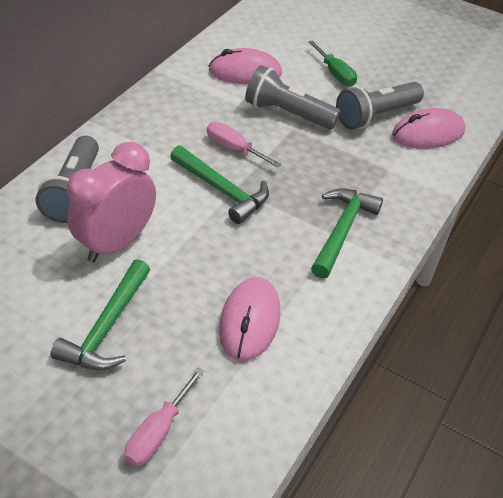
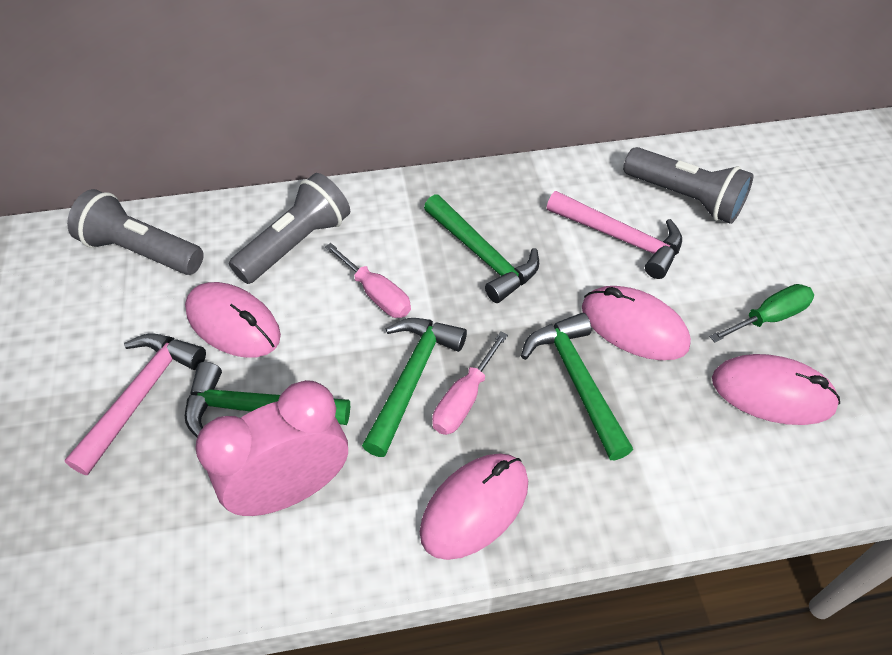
green hammer: [50,259,150,370] [170,145,269,224] [311,188,383,278] = 3 -> [185,362,350,437] [362,318,467,457] [424,194,539,303] [521,313,633,460] = 4
pink hammer: none = 0 -> [64,334,206,475] [547,191,682,279] = 2
pink mouse: [209,48,282,85] [219,277,280,361] [392,108,466,149] = 3 -> [185,282,281,358] [420,453,528,560] [582,286,691,360] [712,354,840,425] = 4

